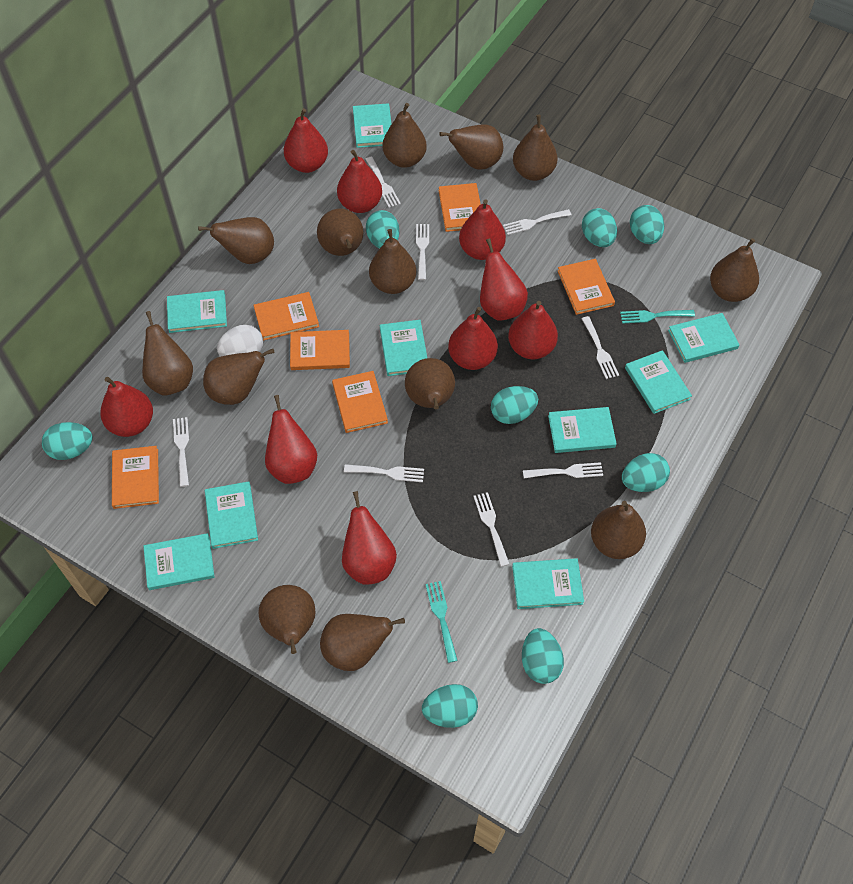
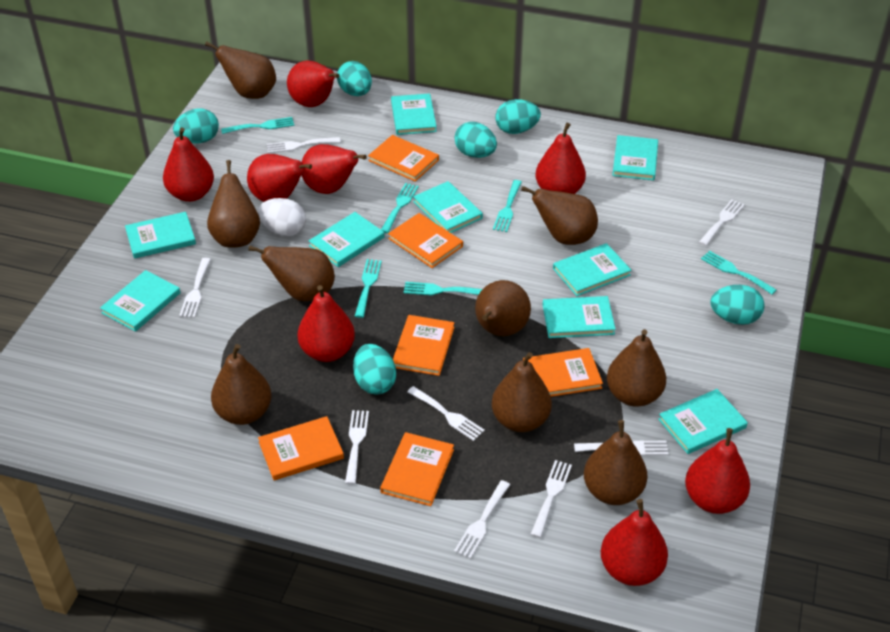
brown pear: [142,311,193,396] [198,217,274,264] [203,348,275,405] [258,585,316,654] [317,209,364,256] [320,614,405,671] [369,229,416,294] [383,103,427,168] [405,358,455,409] [439,124,503,170] [513,115,557,181] [591,501,646,559] [710,238,759,302] = 13 -> [205,41,276,99] [207,160,260,248] [211,344,271,425] [248,246,335,301] [475,280,531,336] [492,352,552,432] [521,186,598,245] [584,420,647,505] [607,329,666,407] = 9
red pear: [100,377,153,437] [265,395,317,484] [284,108,328,173] [337,150,382,213] [342,491,397,585] [448,307,498,370] [459,199,506,260] [480,238,528,321] [508,301,558,359] = 9 -> [163,127,214,202] [247,154,312,202] [287,61,339,107] [297,285,355,362] [302,144,367,194] [535,123,586,194] [601,499,668,586] [685,428,750,514] = 8
turquoise egg: [42,422,93,460] [366,210,399,248] [422,684,478,728] [491,386,538,424] [522,628,564,684] [582,208,617,247] [622,453,670,492] [630,205,664,244] = 8 -> [173,108,219,143] [337,61,372,96] [353,344,396,394] [455,122,497,158] [495,99,541,134] [710,285,765,325] = 6
turquoise fork: [425,581,458,663] [620,310,695,324] = 2 -> [221,117,294,134] [355,259,382,318] [381,183,419,233] [404,282,482,296] [493,180,522,232] [701,251,777,295] = 6

